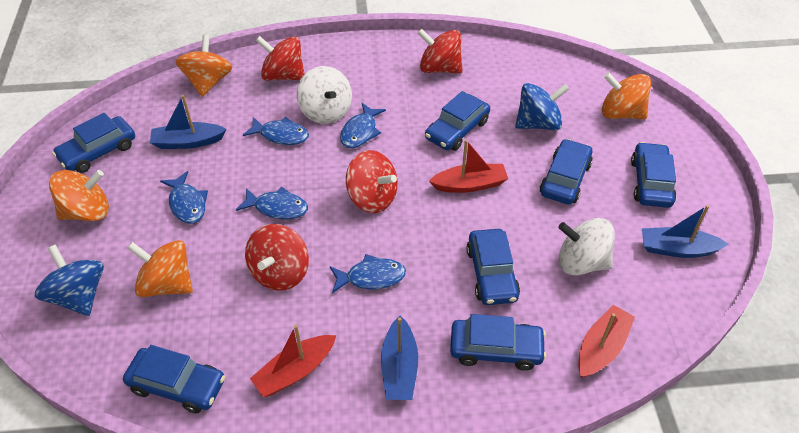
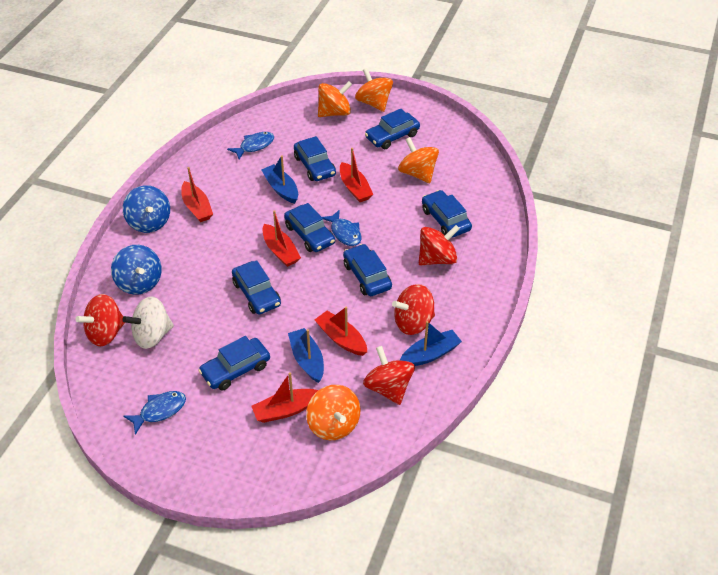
blue fish: [160,171,208,224] [236,187,308,220] [243,117,309,145] [330,254,406,294] [340,103,386,148] = 5 -> [123,391,186,435] [227,132,274,160] [322,209,362,246] = 3
red boat: [250,325,336,397] [429,140,508,193] [578,305,635,378] = 3 -> [181,167,213,222] [251,372,319,423] [262,210,301,267] [315,307,367,356] [340,148,373,202] = 5
white spinning top: [297,66,352,124] [558,218,615,275] = 2 -> [122,296,174,349] = 1

